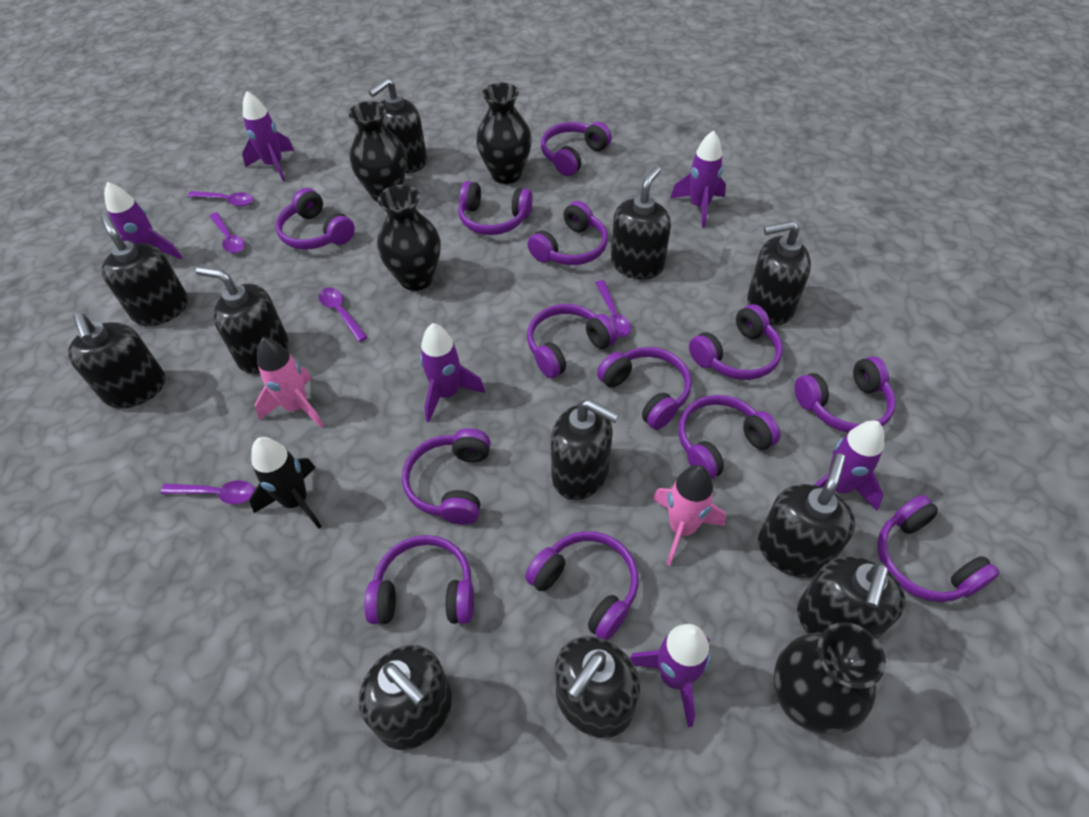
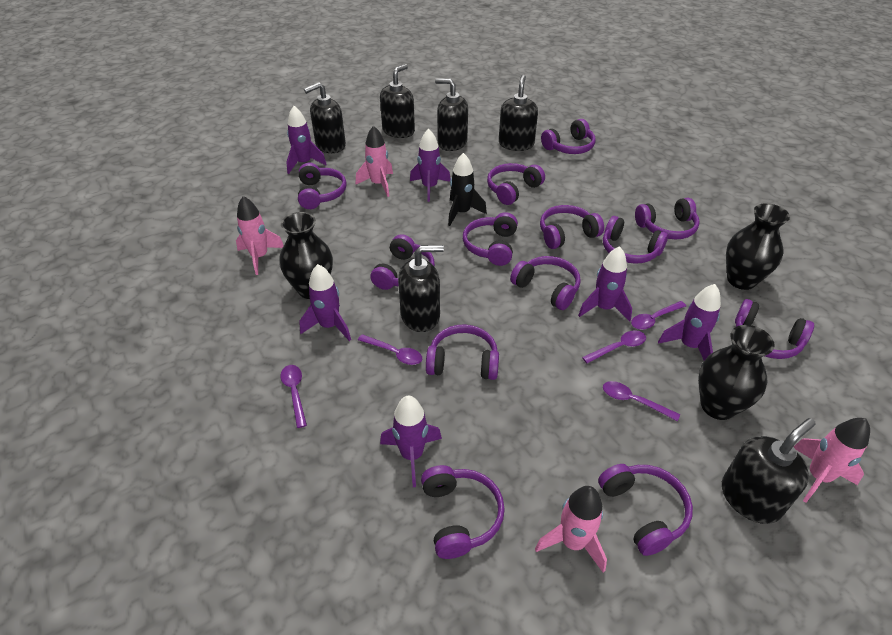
black soap dispenser: [68,312,165,409] [101,214,188,326] [196,267,289,374] [359,645,452,750] [369,78,427,173] [551,399,619,500] [555,636,640,738] [611,166,671,279] [747,221,811,325] [758,453,856,578] [797,556,906,640] = 11 -> [304,82,346,153] [380,64,415,138] [398,245,444,332] [435,78,468,151] [499,75,538,151] [722,418,816,524] = 6
black vase: [349,101,407,202] [377,185,441,291] [476,83,532,184] [773,622,886,735] = 4 -> [279,212,333,299] [698,325,774,420] [726,203,790,290] = 3
pink rocket: [255,338,324,428] [653,465,726,566] = 2 -> [236,196,284,275] [356,126,393,197] [535,486,607,573] [794,418,870,503] = 4

